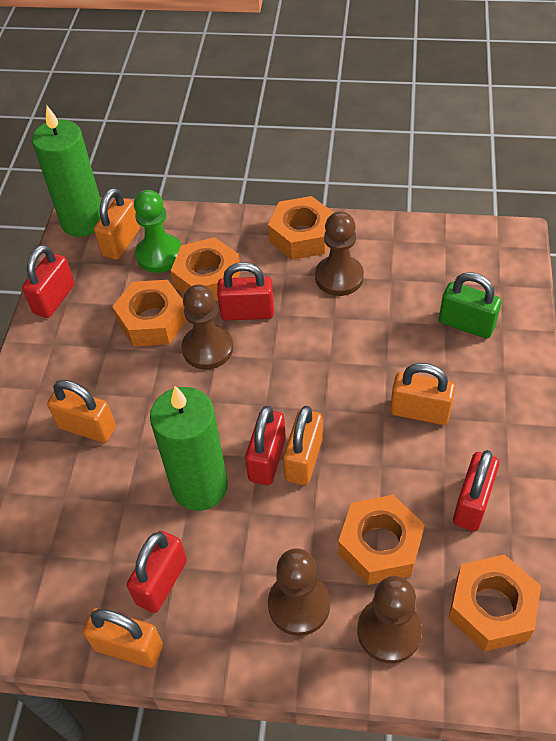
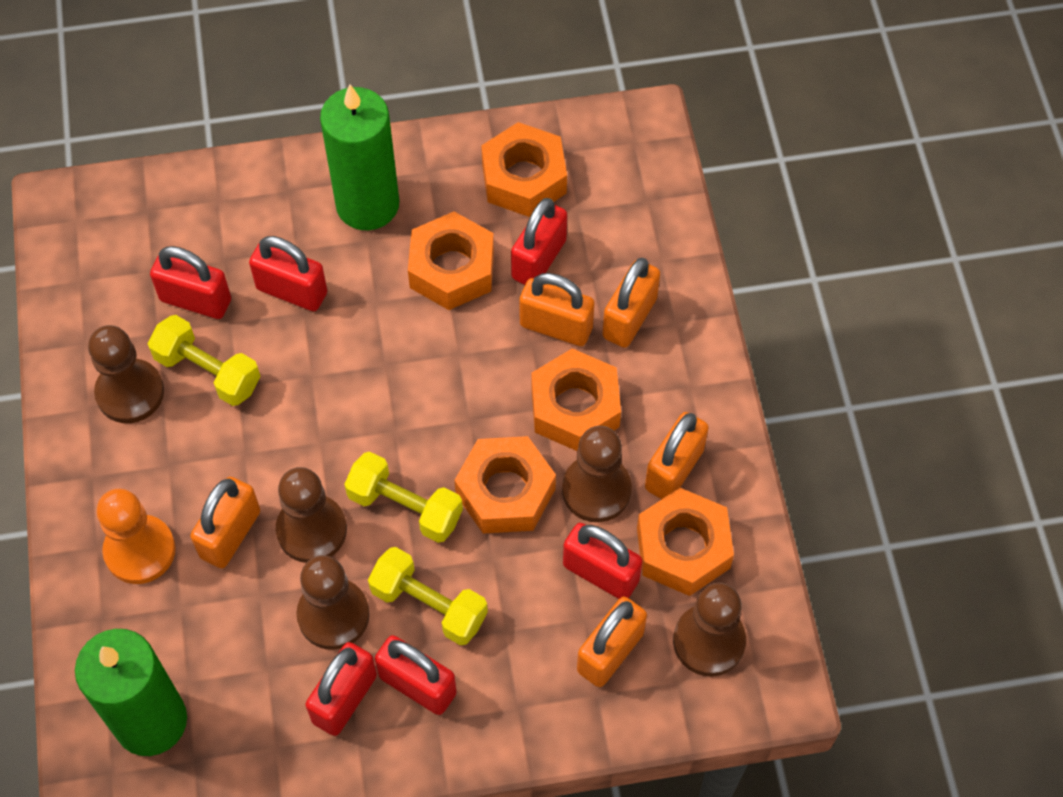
brown pawn: [182,284,233,369] [268,548,330,636] [315,211,364,296] [357,576,422,663] = 4 -> [88,325,164,423] [276,467,347,563] [296,555,370,650] [562,426,632,522] [673,583,746,676] = 5
green padlock: [439,272,501,338] = 1 -> none = 0
green pawn: [134,190,181,273] = 1 -> none = 0
orange pawn: none = 0 -> [97,489,176,584] = 1
red padlock: [22,245,75,318] [127,531,187,613] [217,262,274,321] [245,406,286,485] [453,450,499,531] = 5 -> [150,246,231,319] [249,236,327,311] [305,642,377,736] [375,635,457,715] [511,198,567,285] [563,523,642,599] = 6
yellow dumbbell: none = 0 -> [148,315,261,406] [344,452,463,543] [368,547,488,645] = 3

